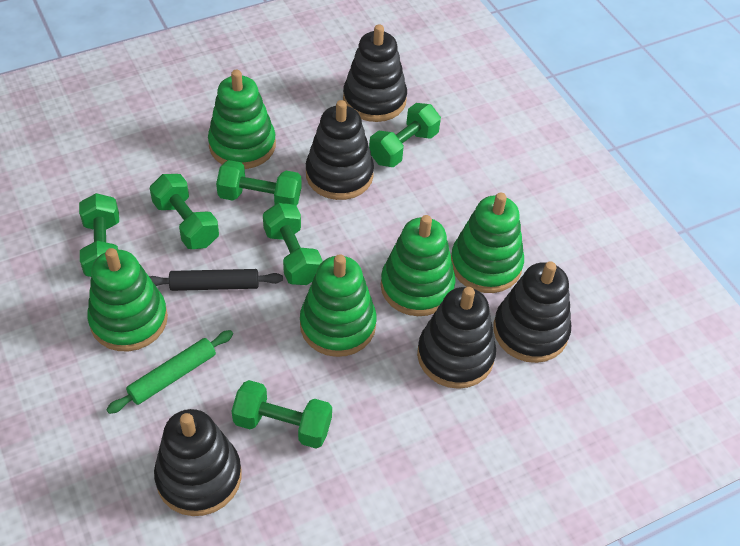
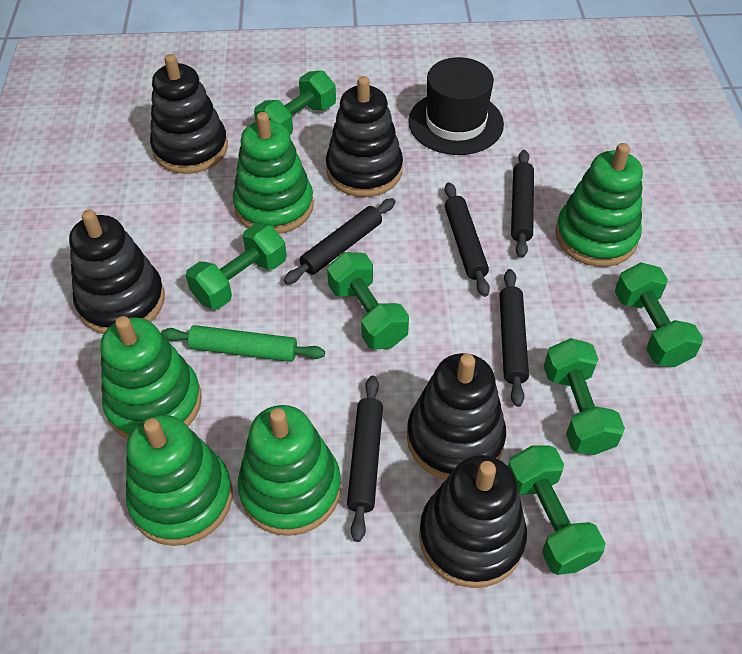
black hat: none = 0 -> [408,57,504,155] = 1
black rolling pin: [149,269,283,291] = 1 -> [284,198,395,284] [347,376,383,542] [445,182,490,297] [499,269,529,407] [511,150,534,258] = 5

